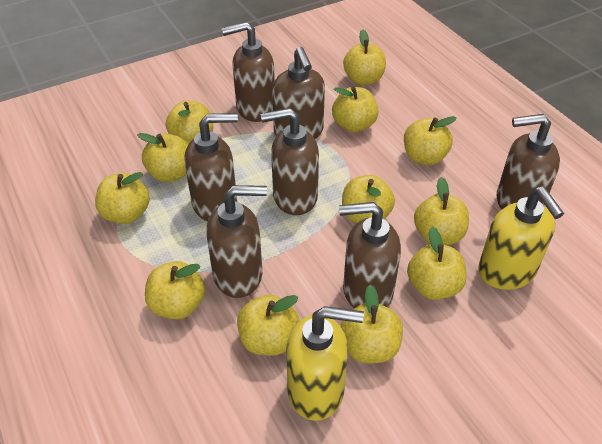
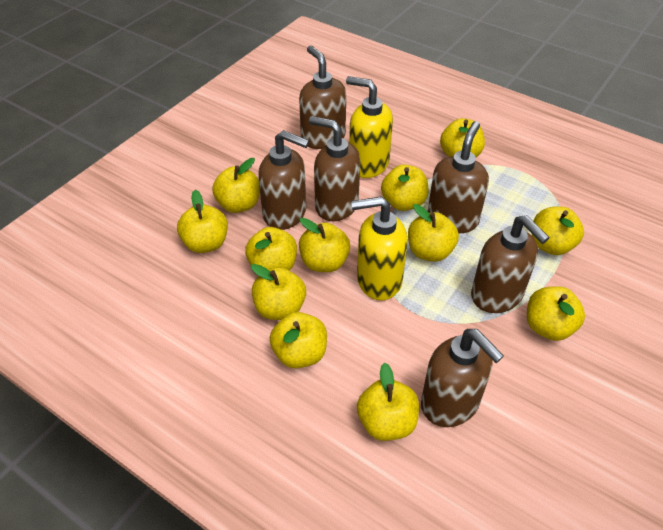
brown soap dispenser: [185,113,238,221] [206,185,267,298] [222,22,275,122] [261,108,319,215] [272,47,325,139] [339,202,401,309] [497,114,560,210] = 7 -> [258,130,309,230] [299,46,346,149] [309,116,360,221] [421,329,504,427] [428,121,489,233] [471,215,550,313] = 6

